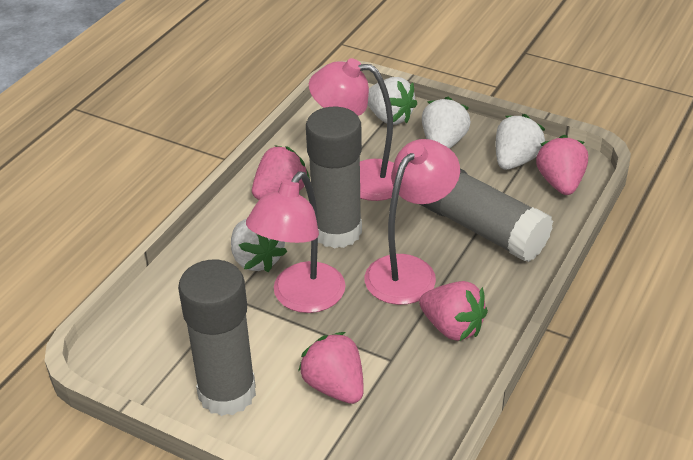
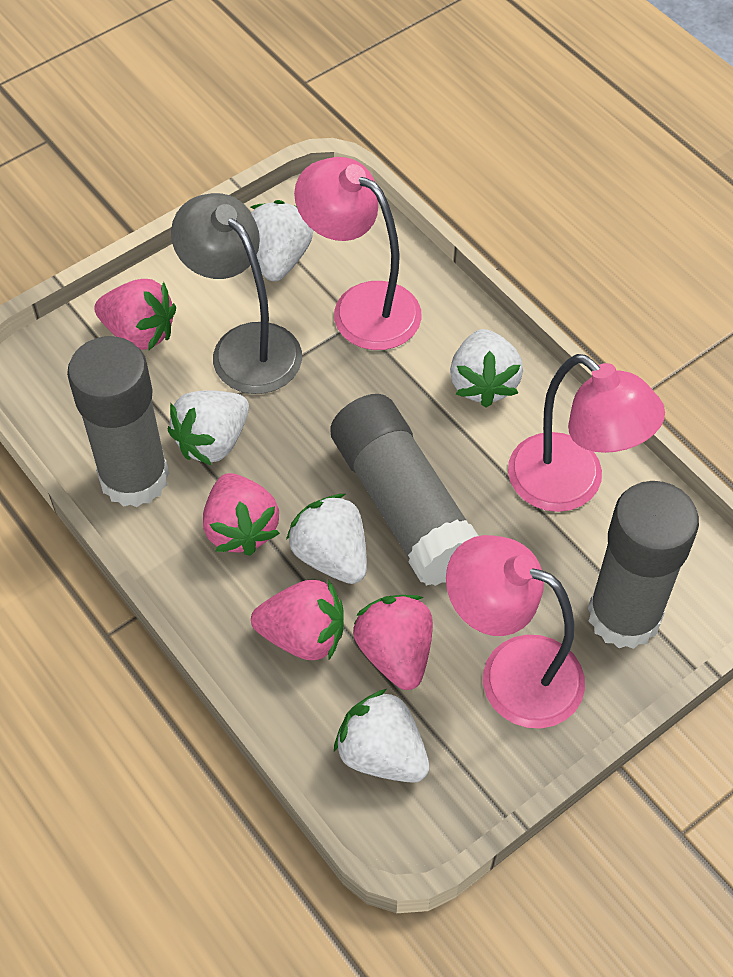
grey lamp: none = 0 -> [171,193,302,394] = 1
white strawberry: [231,219,287,272] [368,77,417,125] [422,97,471,148] [496,114,545,170] = 4 -> [168,390,249,466] [251,200,313,281] [286,494,367,584] [334,689,430,783] [450,329,523,408] = 5

